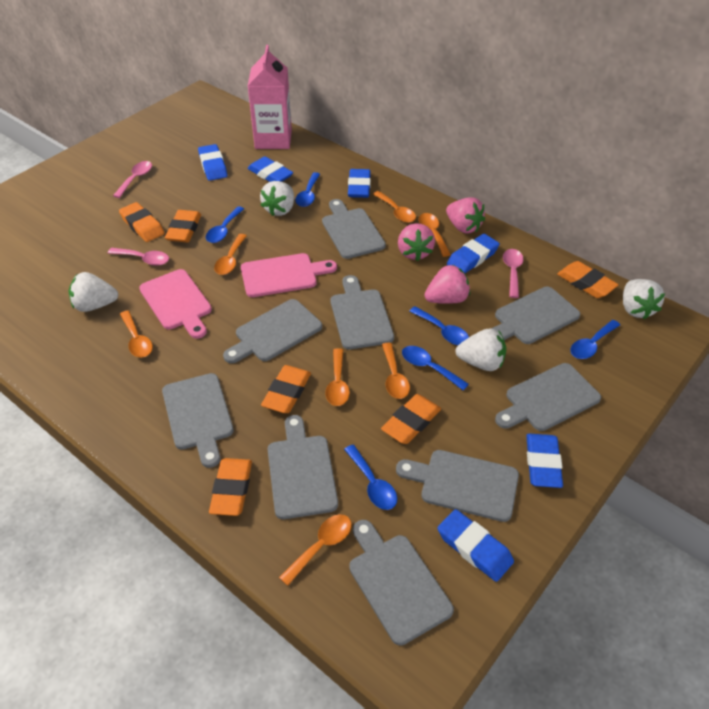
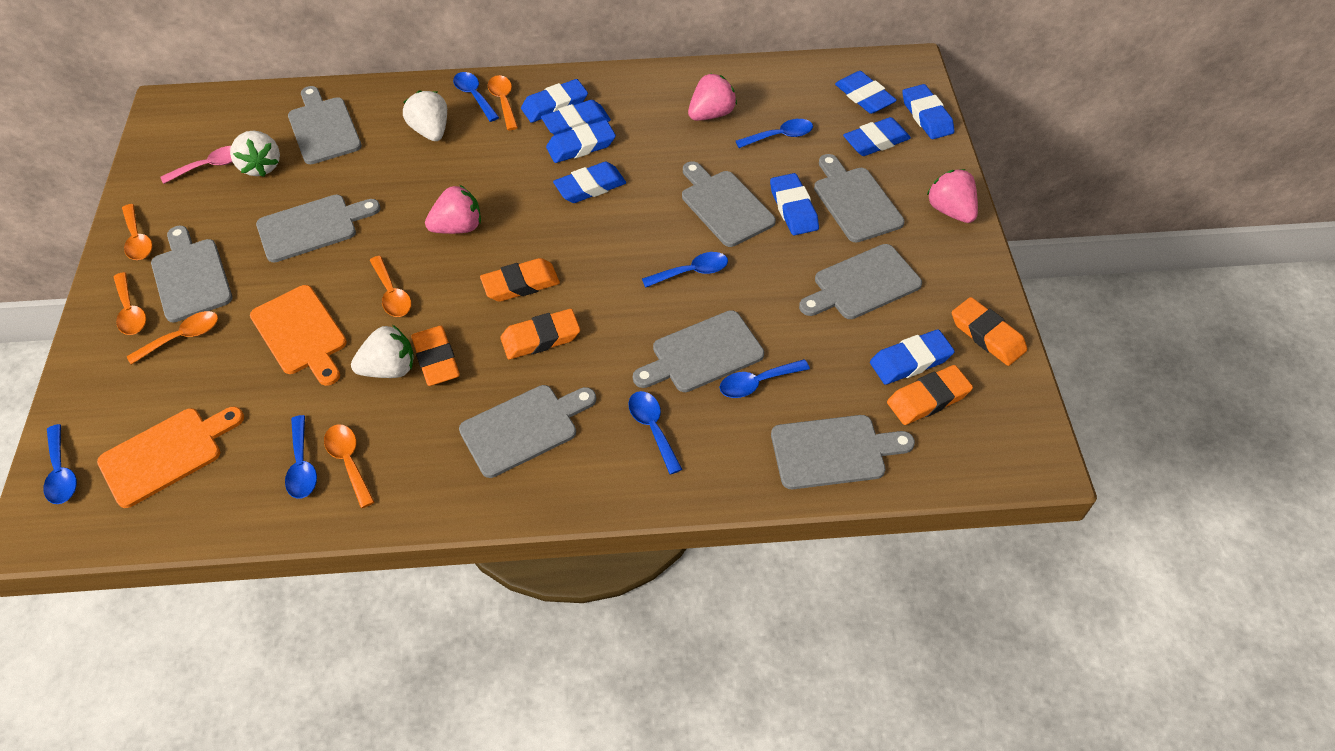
blue eraser: [198,144,227,181] [247,156,293,182] [348,169,371,198] [437,509,514,582] [447,234,500,273] [526,434,563,488] = 6 -> [521,79,588,123] [541,100,611,135] [546,120,616,163] [553,162,626,203] [770,173,819,235] [835,71,897,114] [843,117,911,156] [870,329,955,385] [902,84,954,139] = 9
blue spoon: [206,206,244,243] [295,172,320,207] [344,445,397,510] [402,346,469,390] [409,306,469,345] [571,320,620,359] = 6 -> [43,424,77,504] [285,415,317,499] [453,72,499,122] [629,391,682,475] [642,252,728,288] [719,359,810,398] [736,119,813,148] = 7
orange cutting board: none = 0 -> [97,407,244,508] [250,285,347,386] = 2
orange eraser: [119,202,164,242] [165,210,201,242] [209,458,252,516] [261,365,311,413] [381,394,441,444] [557,261,619,298] = 6 -> [411,326,460,386] [480,258,560,302] [500,309,580,359] [887,365,973,425] [952,297,1027,366] = 5
orange spoon: [120,311,153,358] [214,234,247,275] [279,514,352,586] [325,348,350,406] [373,191,416,223] [382,343,410,399] [419,213,451,257] = 7 -> [114,272,146,335] [122,204,152,260] [127,311,218,365] [324,424,374,508] [370,256,411,317] [488,75,518,130] = 6
pink carton: [248,45,292,149] = 1 -> none = 0
pink cutting board: [139,269,212,339] [241,253,337,297] = 2 -> none = 0
pink spoon: [108,248,169,266] [113,161,152,198] [503,249,524,298] = 3 -> [161,146,232,184] = 1
white strawberry: [69,272,118,312] [260,181,294,216] [455,328,506,371] [623,279,665,319] = 4 -> [230,131,280,177] [351,325,414,378] [403,90,447,141] = 3

